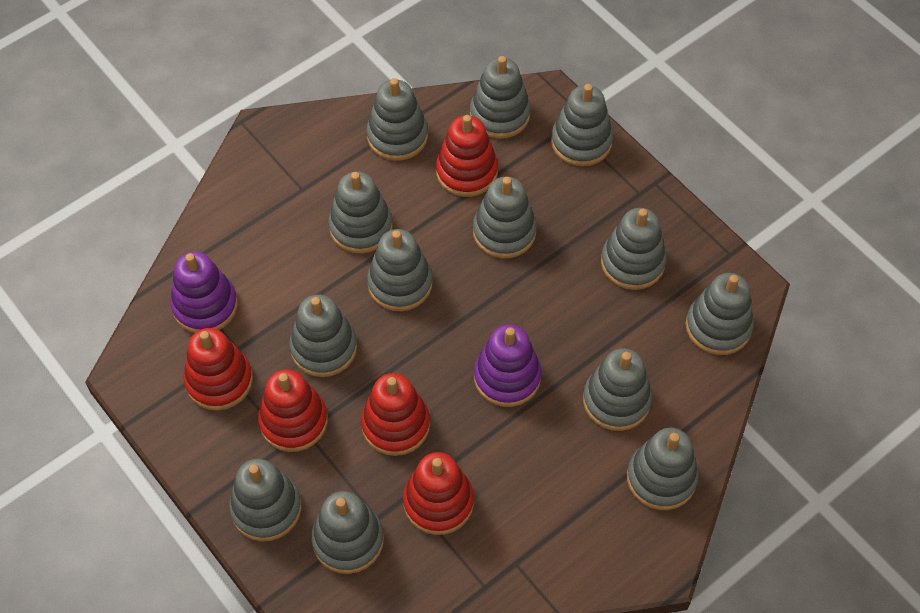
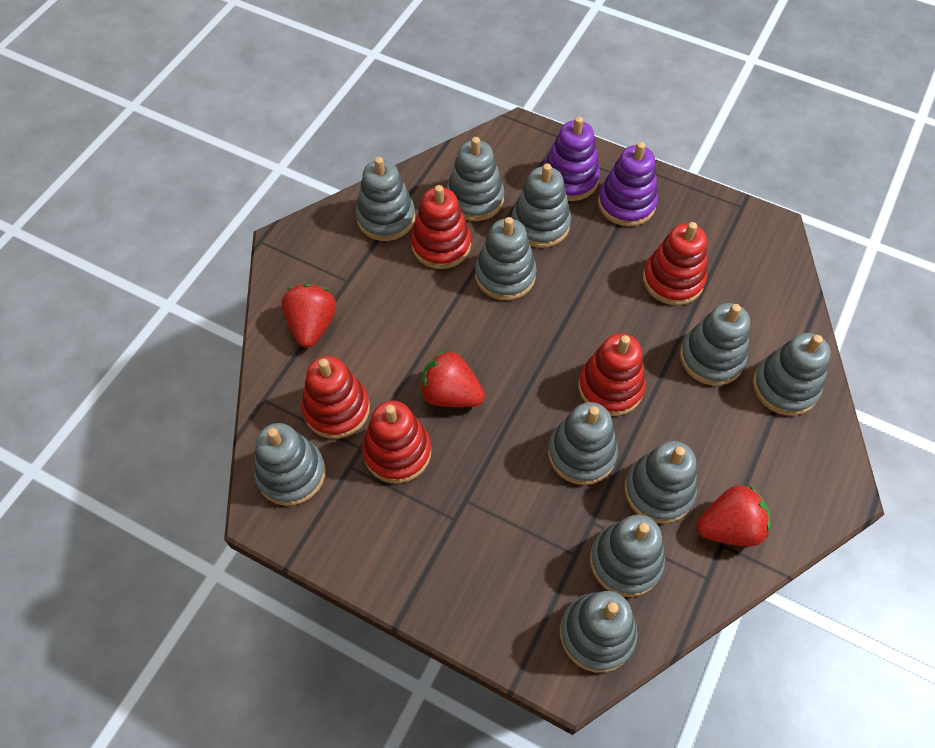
grey stacking toy: [229,459,302,542] [289,295,357,377] [311,491,384,574] [328,172,393,254] [366,78,428,161] [367,229,433,312] [470,56,531,139] [473,177,537,259] [551,84,613,167] [583,348,652,431] [601,208,666,290] [627,428,699,510] [686,273,754,355] = 13 -> [254,423,325,506] [356,157,415,241] [447,137,504,221] [475,217,537,300] [512,164,571,248] [548,402,618,485] [560,591,638,673] [590,515,665,597] [624,441,697,524] [680,303,750,386] [753,333,830,415] = 11
red strawberry: none = 0 -> [281,284,336,348] [420,350,485,407] [696,485,770,547] = 3

